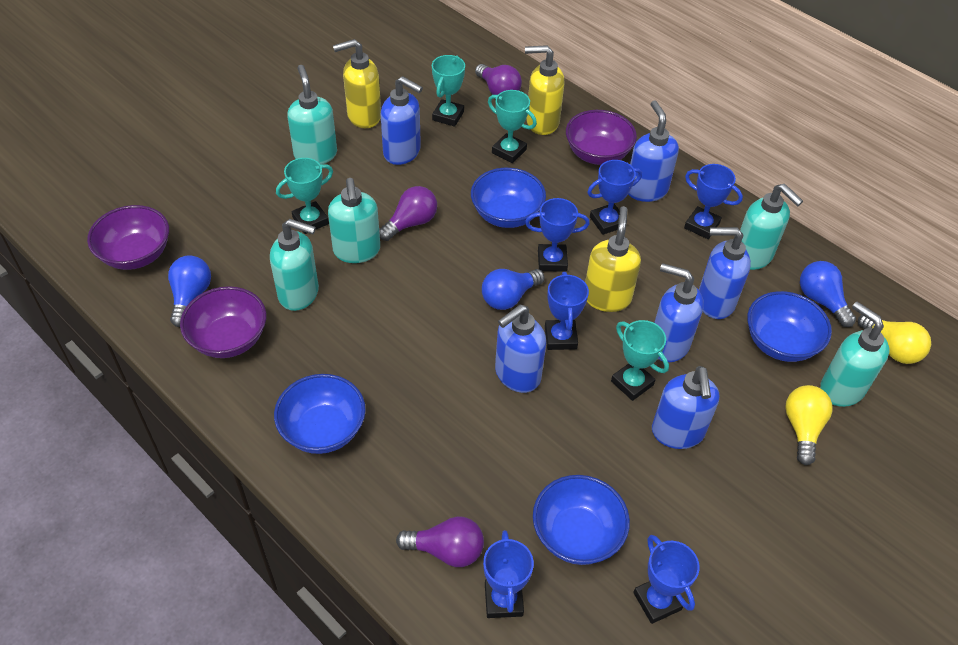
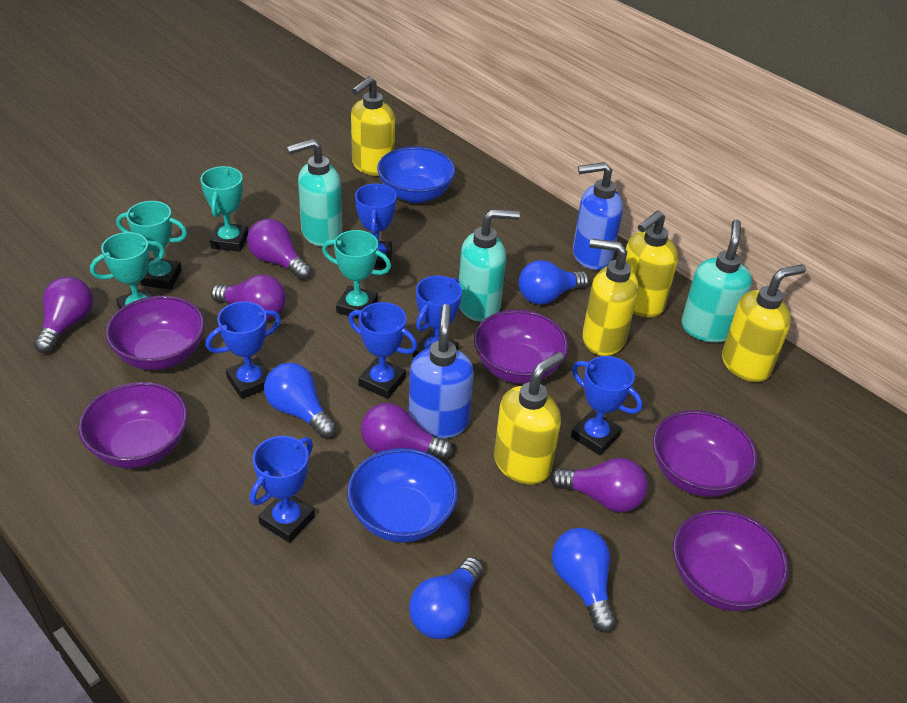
blue bowl: [274,374,366,454] [471,168,546,228] [533,475,630,565] [747,291,832,362] = 4 -> [347,448,458,542] [377,147,456,203] = 2
blue light bulb: [168,255,211,327] [482,269,545,310] [800,261,856,327] = 3 -> [264,363,337,438] [409,557,483,639] [519,260,589,305] [552,528,616,633] = 4
blue soap dispenser: [380,76,423,165] [495,304,546,393] [628,100,679,202] [652,366,719,449] [654,263,704,362] [699,227,751,319] = 6 -> [409,304,474,439] [573,162,623,270] = 2
purple bowl: [87,205,169,270] [180,286,266,358] [566,110,637,165] = 3 -> [78,382,188,468] [106,296,205,370] [474,310,568,384] [653,410,758,497] [673,510,789,611] = 5
purple light bulb: [379,186,437,241] [396,516,484,567] [475,64,522,95] = 3 -> [34,277,93,354] [211,274,286,320] [247,219,311,280] [361,403,453,460] [550,458,648,512] = 5
turquoise soap dispenser: [270,219,319,311] [287,65,337,165] [328,178,380,263] [740,184,803,270] [820,302,889,407] = 5 -> [287,139,342,246] [459,209,520,322] [681,220,752,343] = 3
yellow light bulb: [785,385,832,465] [858,315,931,364] = 2 -> none = 0
yellow soap dispenser: [333,39,381,128] [525,45,565,135] [585,206,641,312] = 3 -> [351,76,395,176] [494,352,564,485] [582,239,638,356] [625,210,678,318] [722,264,806,382] = 5

